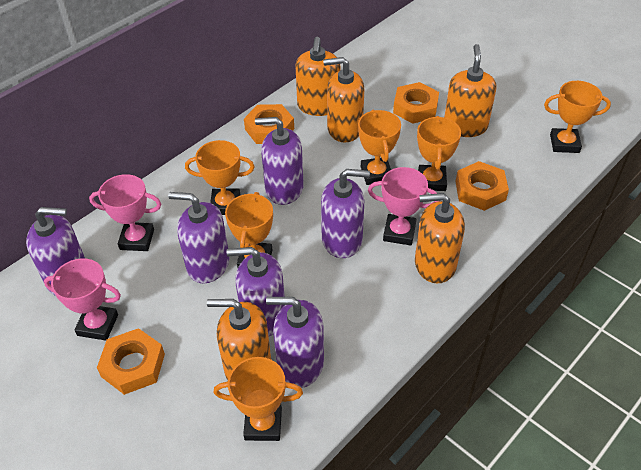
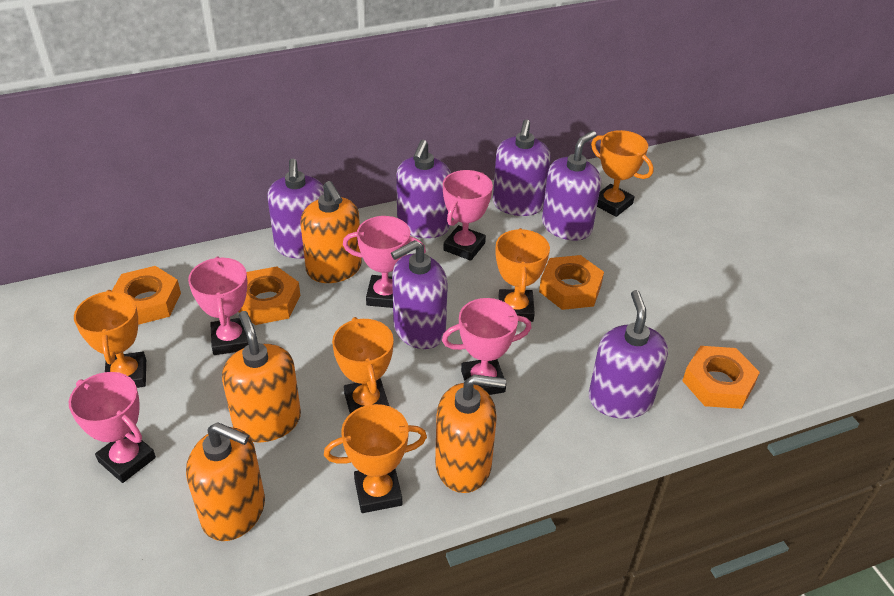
orange soap dispenser: [207,299,271,380] [295,37,341,116] [323,57,364,142] [415,193,465,283] [444,44,496,137] = 5 -> [186,422,265,541] [222,311,301,442] [301,181,362,283] [435,375,506,493] = 4
orange trophy: [185,140,255,215] [214,357,303,441] [225,192,273,268] [358,110,401,185] [417,116,461,191] [544,81,611,153] = 6 -> [74,290,146,388] [324,404,427,513] [332,317,394,413] [495,228,550,322] [591,130,654,217] = 5
pink trophy: [44,258,121,340] [89,174,161,251] [368,167,437,245] = 3 -> [69,372,156,483] [188,257,248,355] [343,216,426,308] [442,298,531,395] [443,170,493,261] = 5

